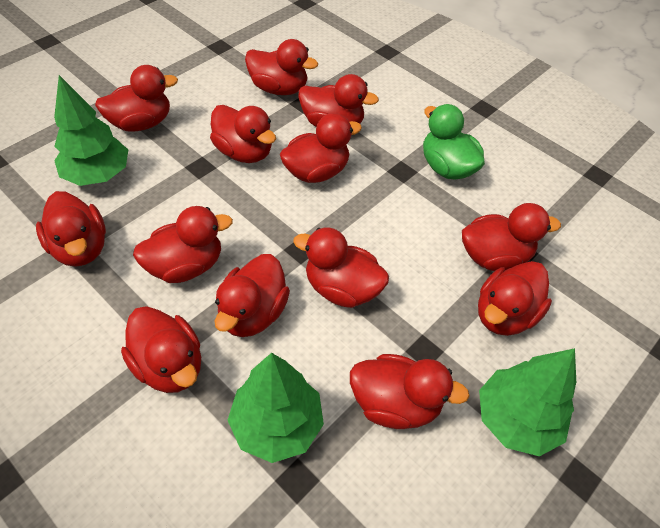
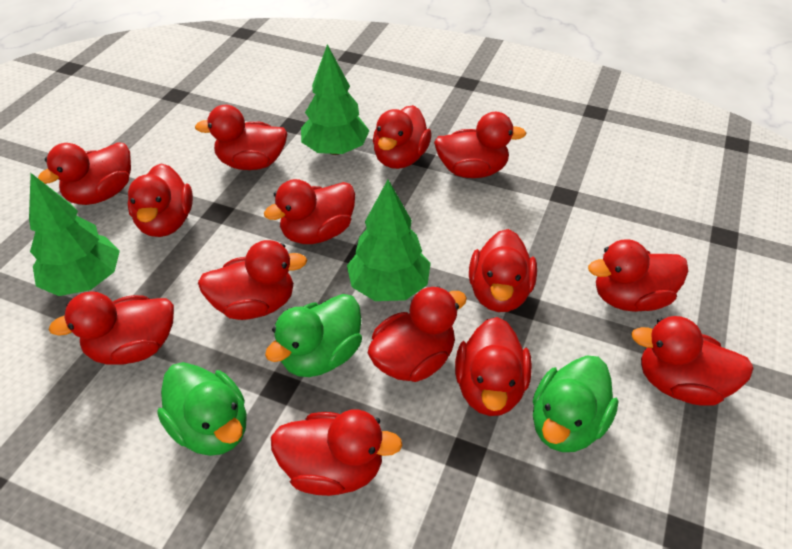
green duck: [423,104,485,180] = 1 -> [157,362,247,456] [265,294,362,377] [533,355,619,452] = 3
red duck: [36,191,106,267] [95,65,178,132] [121,306,201,393] [133,206,233,283] [210,105,276,163] [214,254,290,337] [245,39,318,95] [280,113,362,183] [293,228,389,308] [298,74,379,127] [350,354,469,429] [462,203,561,271] [478,261,552,336] = 13 -> [38,142,131,205] [48,291,174,365] [128,163,193,237] [195,105,287,170] [198,240,307,320] [264,179,355,244] [271,409,403,496] [368,286,467,382] [373,105,432,169] [434,112,526,178] [455,317,532,416] [469,229,537,312] [588,239,689,312] [631,316,753,405] = 14

